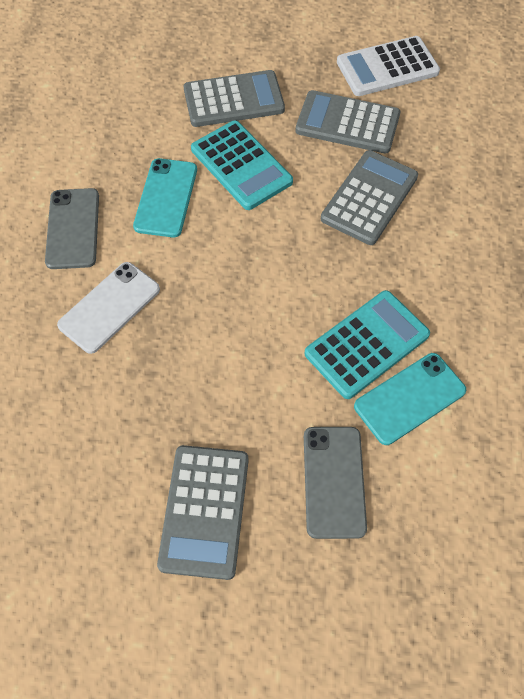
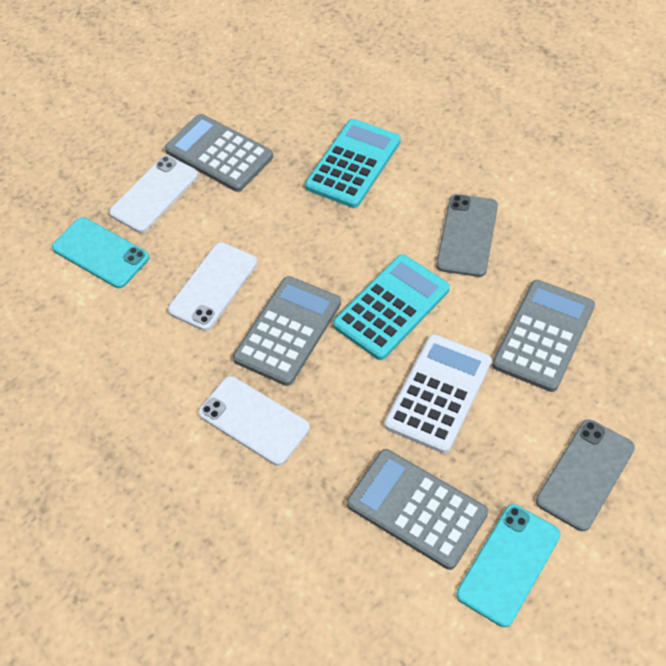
white phone: [57,262,160,354] = 1 -> [109,155,198,233] [168,242,257,331] [199,376,310,466] = 3

